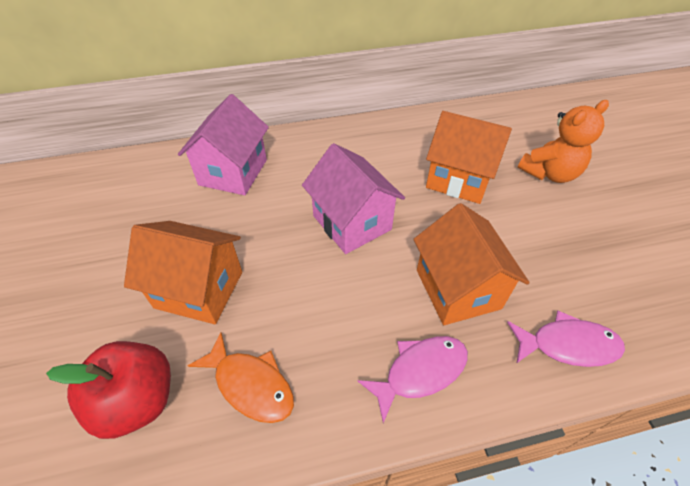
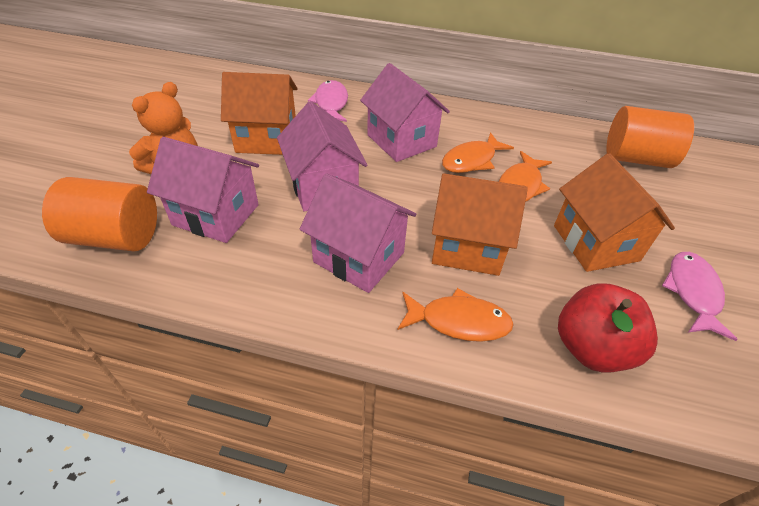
orange cylinder: none = 0 -> [42,177,157,252] [606,106,694,168] = 2
orange fish: [188,332,294,423] = 1 -> [398,288,514,342] [442,132,514,173] [499,151,552,202] = 3
pink house: [178,94,269,195] [302,143,405,254] = 2 -> [147,137,259,243] [277,102,367,212] [300,174,416,293] [360,63,450,162] = 4

